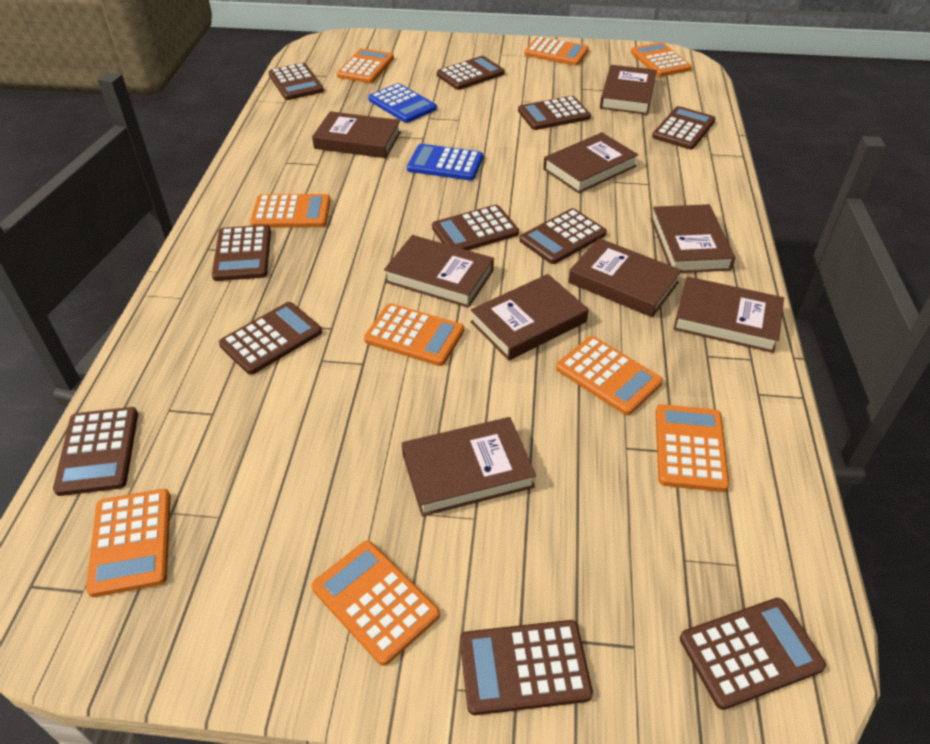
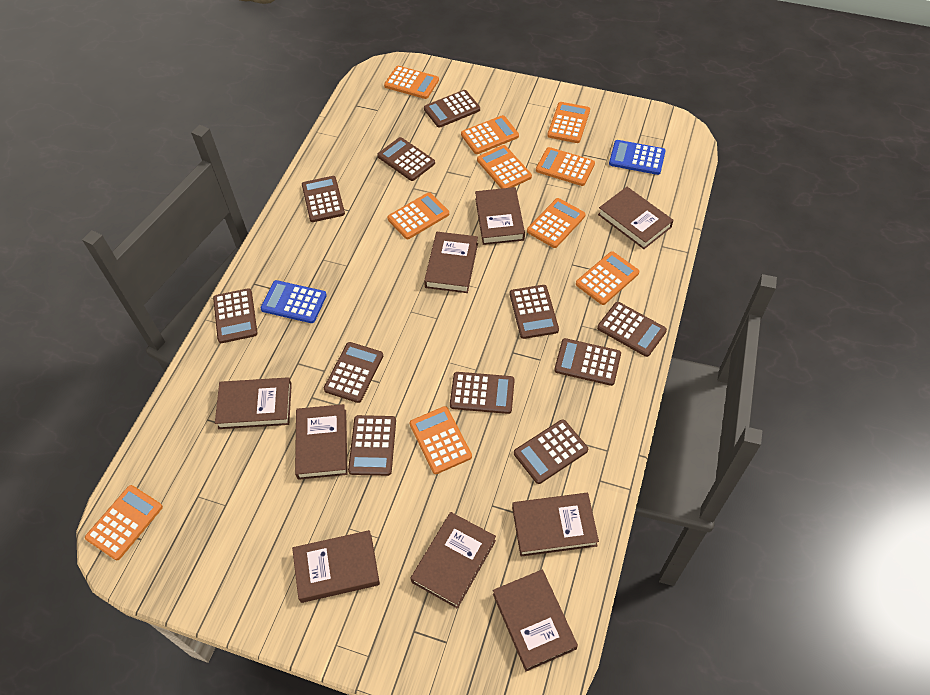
orange calculator: [86,489,171,597] [250,194,331,228] [311,541,440,666] [337,48,394,83] [364,303,464,366] [524,36,589,66] [556,336,663,415] [631,42,692,77] [656,404,729,492] = 9 -> [85,485,163,560] [384,66,439,99] [387,192,449,239] [410,406,472,474] [461,115,519,154] [477,145,532,189] [527,198,586,248] [536,147,595,186] [547,102,590,143] [576,251,639,305] = 10

